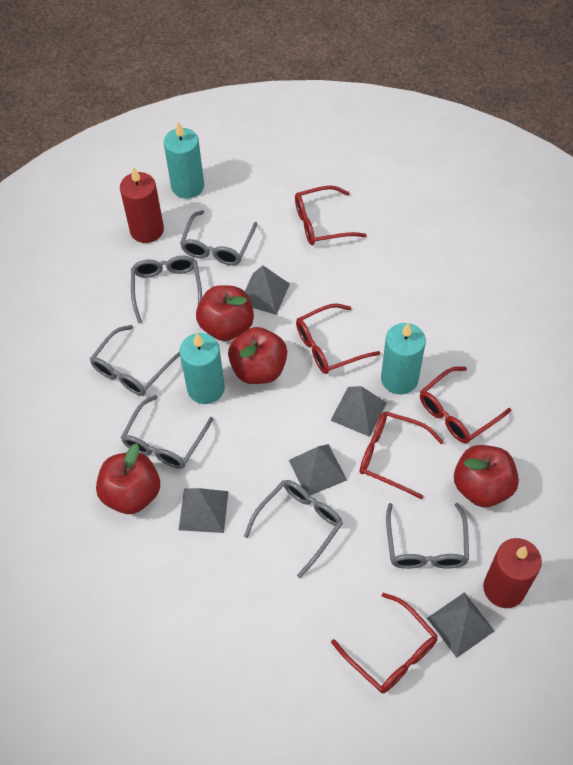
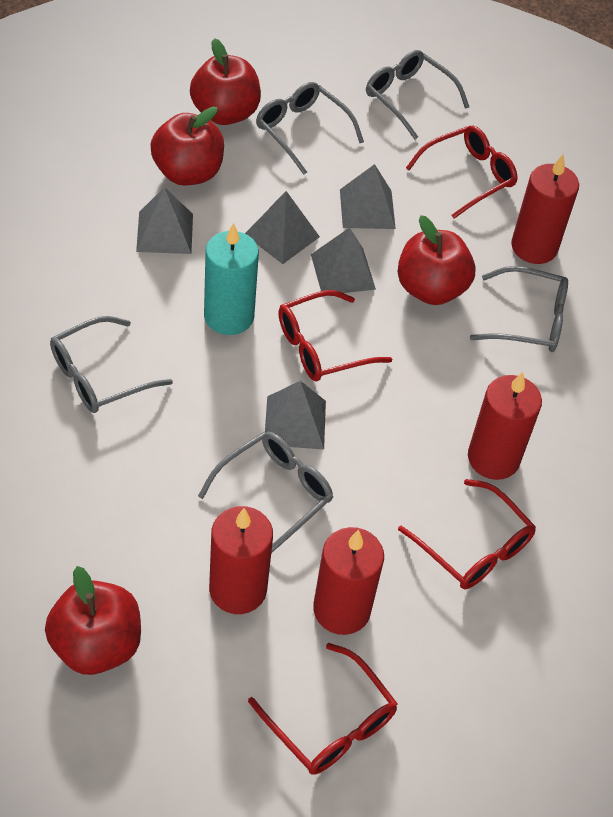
grey glasses: [90,325,180,396] [121,395,213,469] [131,256,202,324] [180,210,257,265] [244,480,343,578] [386,503,469,569] = 6 -> [50,316,173,413] [198,432,333,553] [256,82,364,175] [366,50,469,139] [470,266,568,352] = 5
red candle: [120,167,164,243] [483,538,542,608] = 2 -> [209,506,273,614] [313,527,384,635] [468,372,542,480] [511,155,579,264] = 4
red glasses: [295,185,367,245] [296,303,380,374] [331,593,438,693] [360,411,444,499] [420,367,511,443] = 5 -> [248,643,398,775] [278,290,392,381] [398,479,536,589] [406,126,518,218] = 4
turquoise candle: [164,122,204,199] [180,333,225,404] [381,323,426,394] = 3 -> [204,223,259,335] = 1

